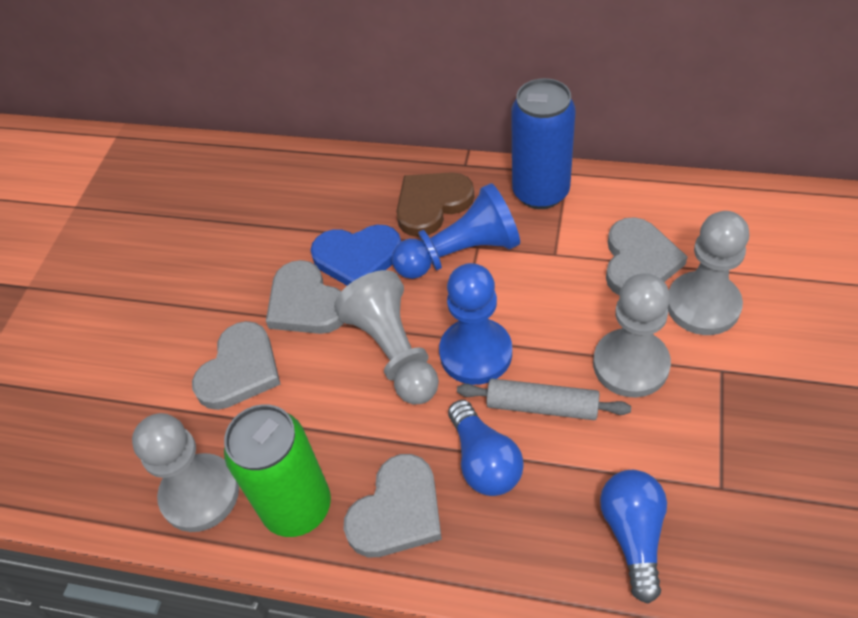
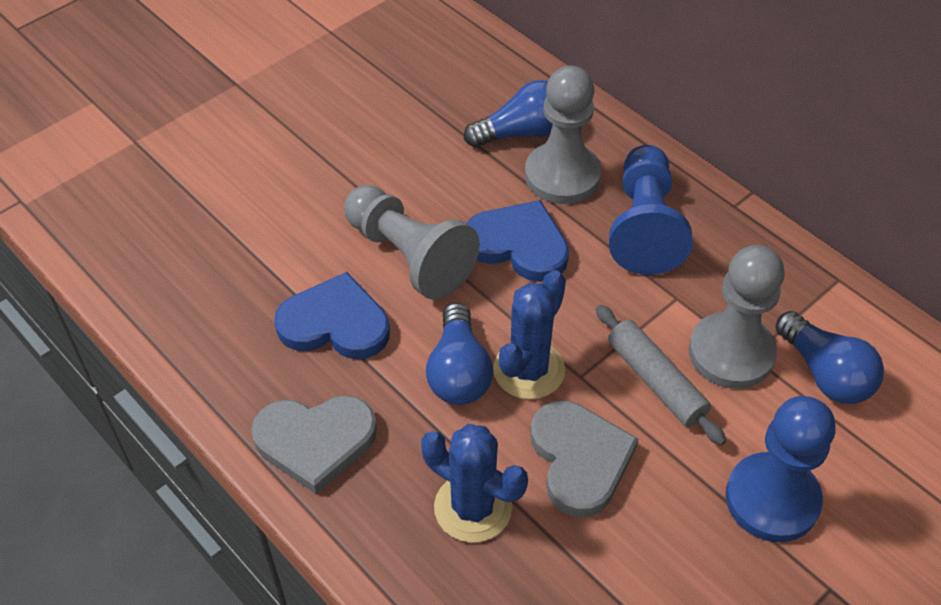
blue cactus: none = 0 -> [421,424,528,543] [493,270,566,400] = 2
blue can: [511,78,576,209] = 1 -> none = 0
blue heart: [311,225,401,285] = 1 -> [274,272,390,359] [466,200,569,282] = 2
blue light bulb: [448,400,524,496] [600,470,667,604] = 2 -> [426,303,493,405] [464,80,553,148] [776,311,884,404] = 3
brown heart: [396,172,474,237] = 1 -> none = 0
green can: [224,404,331,537] = 1 -> none = 0
grey heart: [192,321,281,410] [266,260,344,334] [343,454,442,557] [606,217,688,296] = 4 -> [251,395,377,494] [531,401,638,517] = 2
grey pawn: [132,413,239,532] [334,270,439,404] [593,273,671,398] [668,211,749,335] = 4 -> [344,185,480,300] [525,66,601,204] [689,245,785,389] = 3

